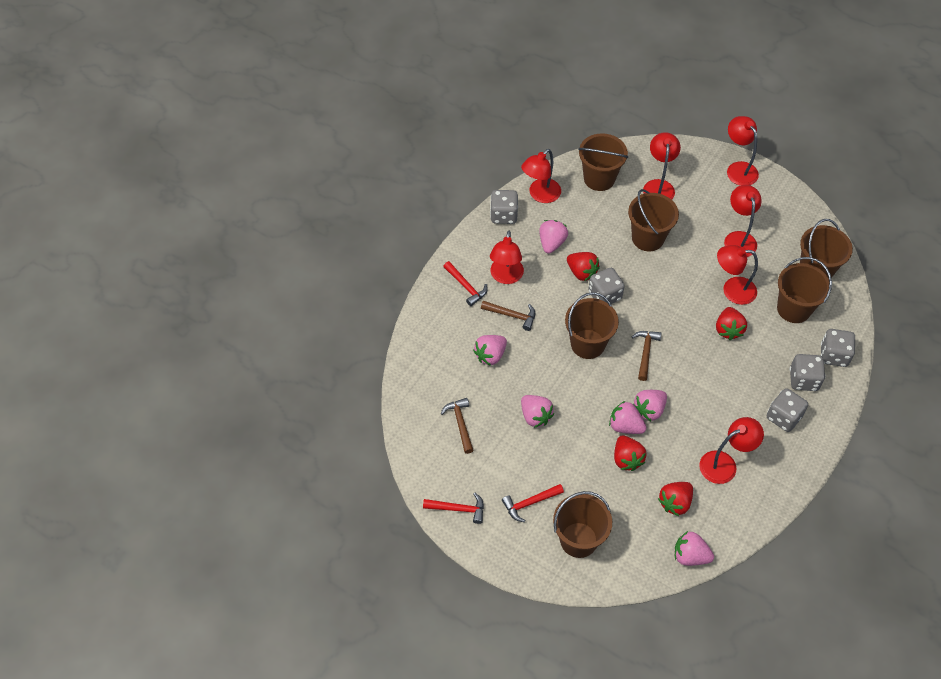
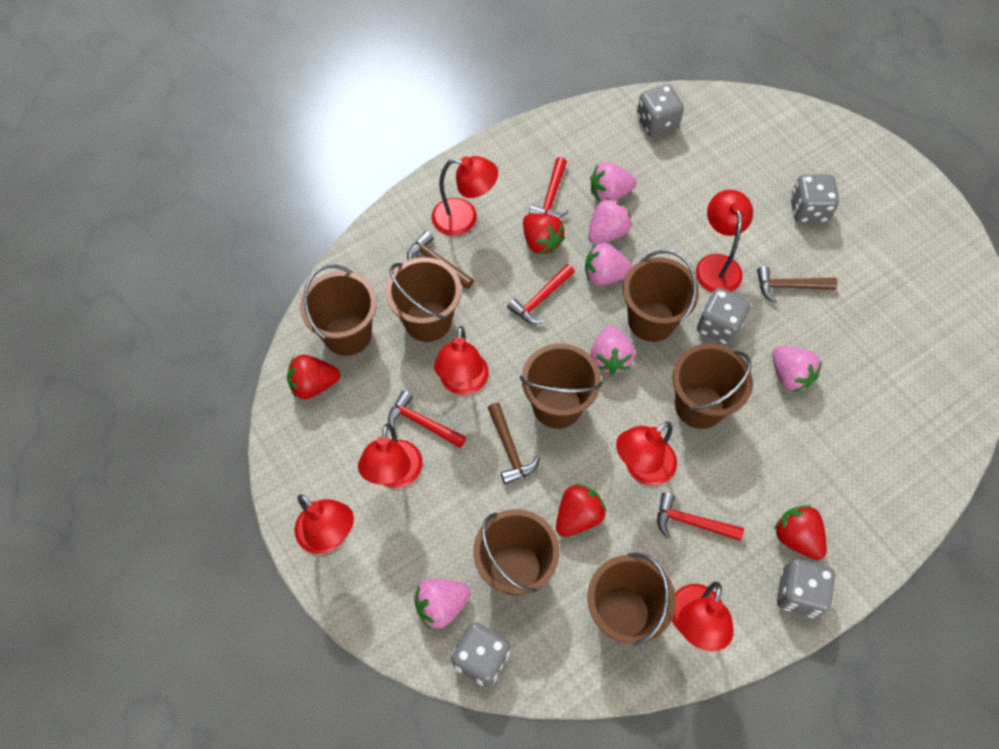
brown bucket: [553,491,612,558] [565,292,619,359] [578,133,628,191] [628,189,679,251] [777,257,832,323] [800,219,853,278] = 6 -> [300,265,377,356] [385,257,462,342] [473,509,559,595] [520,343,602,429] [587,553,676,646] [623,250,699,342] [673,344,753,429] = 7
red hammer: [423,493,484,524] [443,261,488,306] [502,484,564,522] = 3 -> [388,390,466,448] [507,264,575,324] [529,157,569,218] [657,492,744,541] = 4

